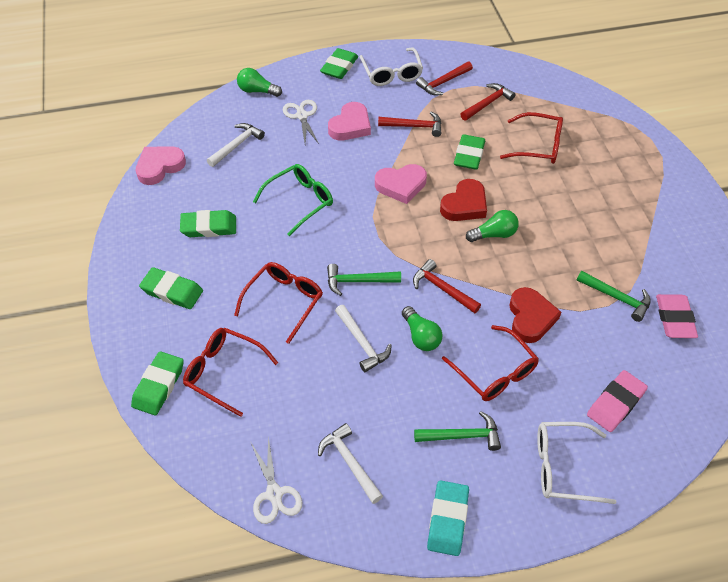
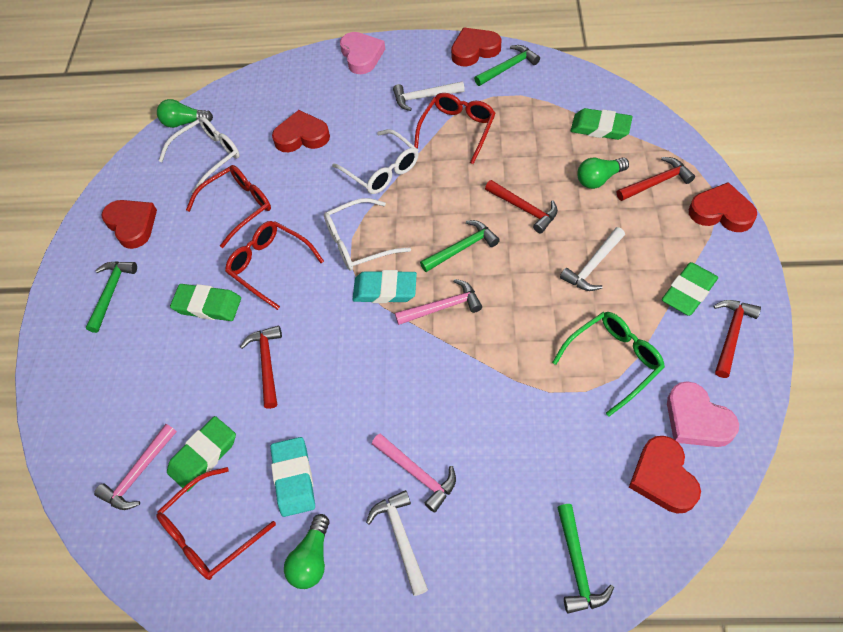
green eraser: [131,351,184,415] [139,267,203,309] [180,210,236,237] [320,48,358,79] [454,134,485,170] = 5 -> [167,416,236,492] [170,284,241,321] [571,108,632,140] [662,262,718,316] = 4
green hammer: [327,264,401,296] [414,411,501,451] [577,271,651,322] = 3 -> [86,261,137,333] [420,220,500,272] [474,45,540,86] [557,504,614,613] = 4
pink eraser: [587,370,648,432] [656,294,698,338] = 2 -> none = 0
pink hammer: none = 0 -> [94,424,177,510] [372,434,456,513] [395,279,482,325] = 3
pink heart: [136,147,186,185] [328,102,371,140] [375,164,427,204] = 3 -> [340,32,385,74] [667,381,739,447] = 2
red heart: [440,179,487,221] [509,287,561,343] = 2 -> [101,200,157,249] [272,110,330,152] [451,28,501,67] [629,436,701,513] [689,182,757,232] = 5
turquoise eraser: [427,480,469,556] = 1 -> [270,437,315,517] [352,270,417,303] = 2
white glasses: [360,48,423,86] [537,422,617,504] = 2 -> [158,117,240,193] [324,198,411,271] [332,129,419,194] = 3
white scissors: [251,436,302,524] [283,100,319,144] = 2 -> none = 0

